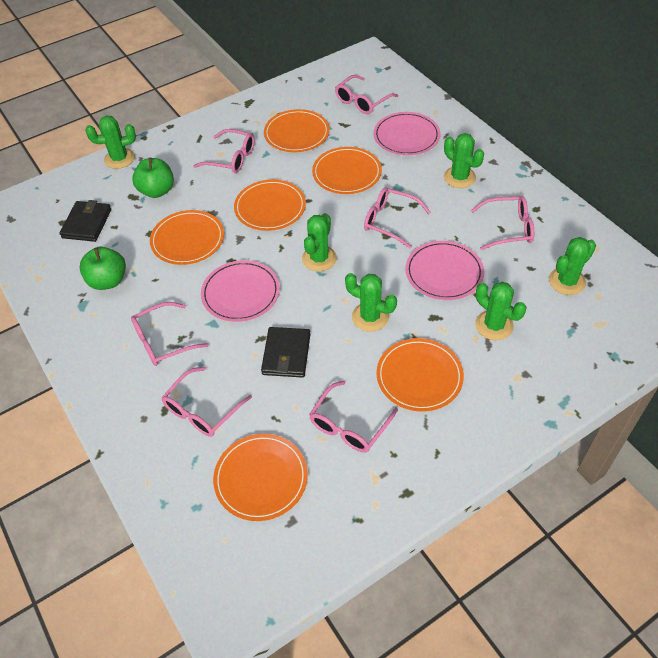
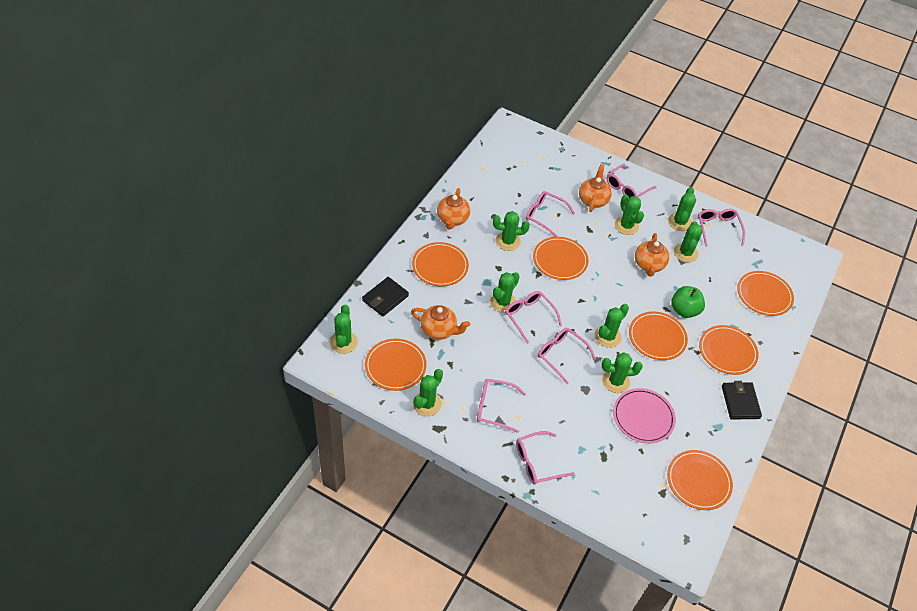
green apple: [79,247,126,290] [132,158,174,198] = 2 -> [671,286,705,318] = 1
green cactus: [86,116,136,169] [302,213,337,271] [345,273,397,332] [444,133,484,188] [475,282,526,340] [549,237,596,295] = 6 -> [330,305,358,354] [413,369,443,416] [490,272,520,313] [493,211,530,251] [595,304,629,348] [602,353,643,393] [615,195,644,235] [668,187,696,231] [674,221,703,262] = 9
orange plate: [150,210,224,265] [213,434,308,521] [234,179,306,231] [264,109,330,152] [312,147,382,194] [376,338,464,412] = 6 -> [365,339,426,391] [412,242,469,286] [533,237,588,280] [629,312,688,360] [667,450,733,510] [699,325,759,375] [737,271,794,316] = 7
orange teapot: none = 0 -> [411,305,470,340] [437,188,470,230] [579,164,612,212] [635,233,669,277] = 4
pink plate: [201,260,280,322] [373,112,440,156] [405,241,484,300] = 3 -> [613,388,676,443] = 1

